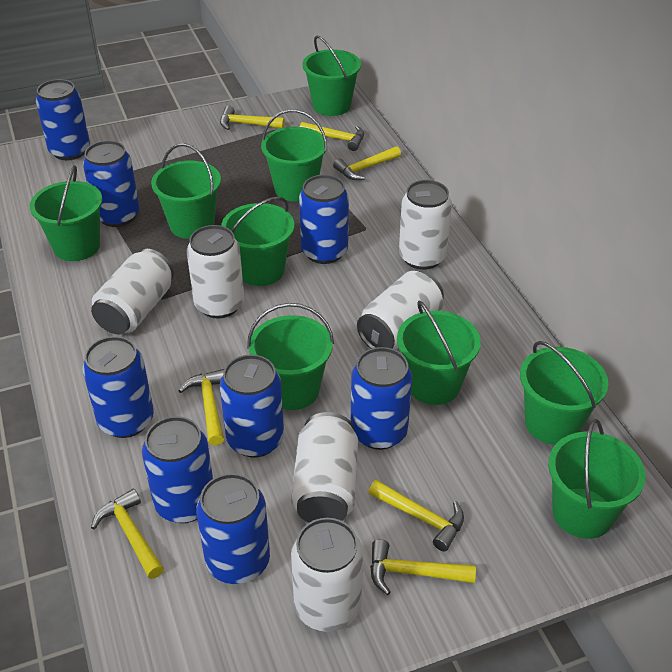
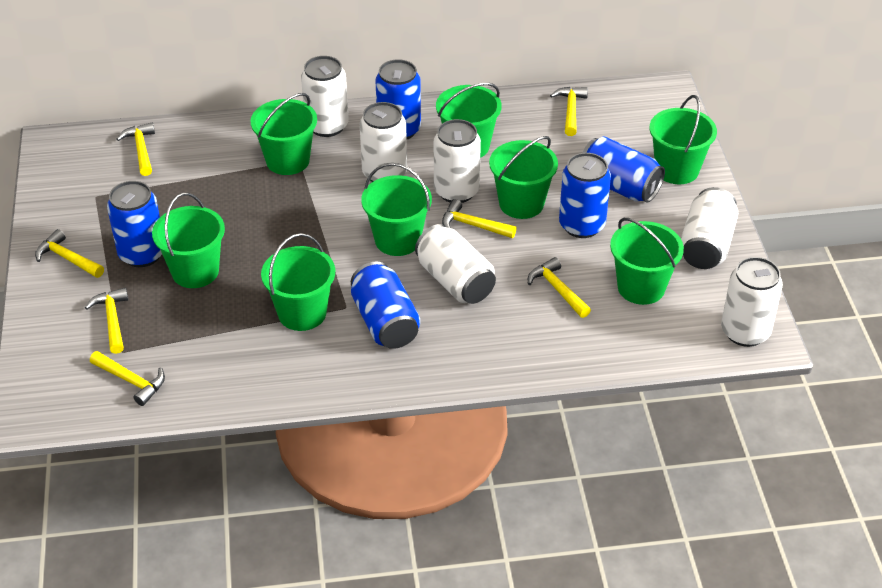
blue can: [36,79,90,160] [83,140,140,227] [83,336,154,438] [142,416,213,523] [196,473,270,584] [220,355,284,458] [299,175,349,264] [351,347,412,450] = 8 -> [107,181,162,267] [351,262,420,349] [376,59,421,139] [559,153,611,238] [583,136,665,203] = 5
green bucket: [30,165,102,261] [151,143,221,239] [221,197,294,286] [247,303,334,410] [261,110,327,201] [302,36,361,116] [397,300,481,405] [520,341,608,445] [548,419,645,539] = 9 -> [152,193,225,288] [250,93,317,175] [261,233,335,331] [361,163,432,256] [436,83,502,158] [489,136,558,219] [610,218,684,305] [649,95,717,184] = 8

